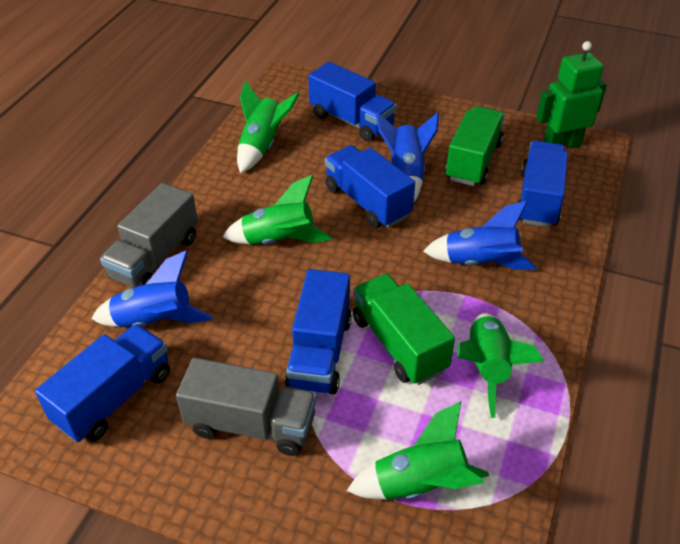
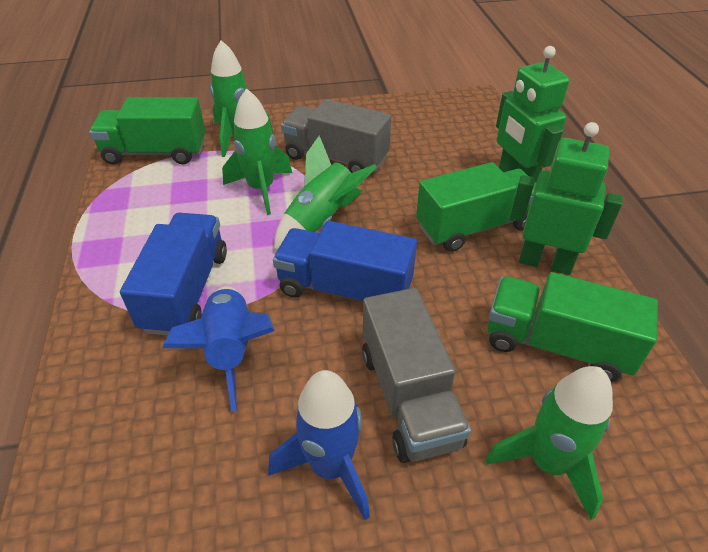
blue rocket: [91,250,213,327] [376,112,439,202] [423,201,537,270] = 3 -> [162,286,275,412] [268,370,370,520] = 2
blue truck: [35,324,170,442] [285,269,352,395] [308,62,397,142] [325,145,415,228] [518,141,568,228] = 5 -> [120,213,227,336] [273,221,417,301] = 2
green robot: [536,41,607,148] = 1 -> [496,46,570,183] [510,122,623,275] = 2
green truck: [353,274,455,385] [445,106,505,186] = 2 -> [89,97,205,164] [416,162,536,252] [487,272,658,382] = 3

